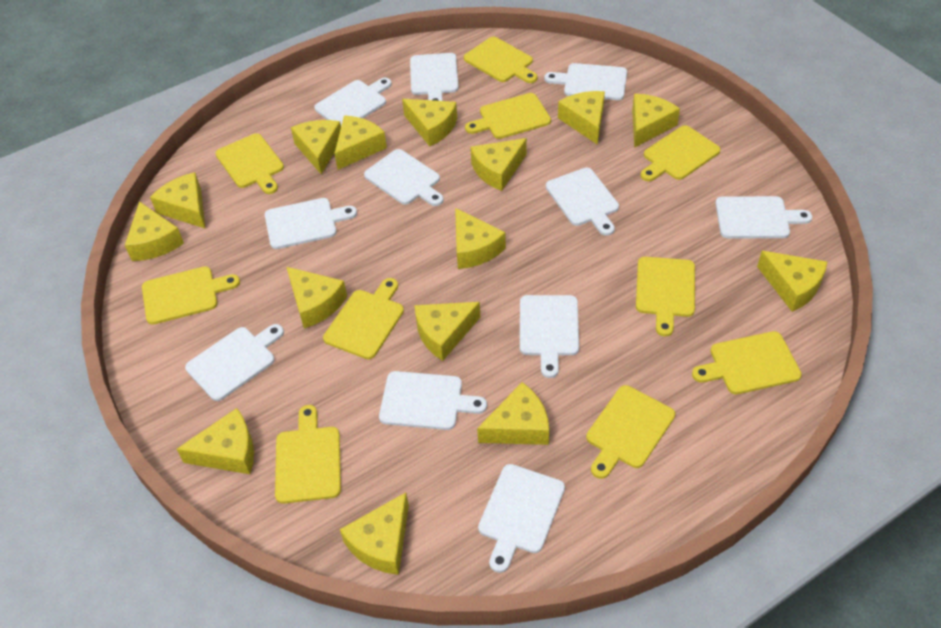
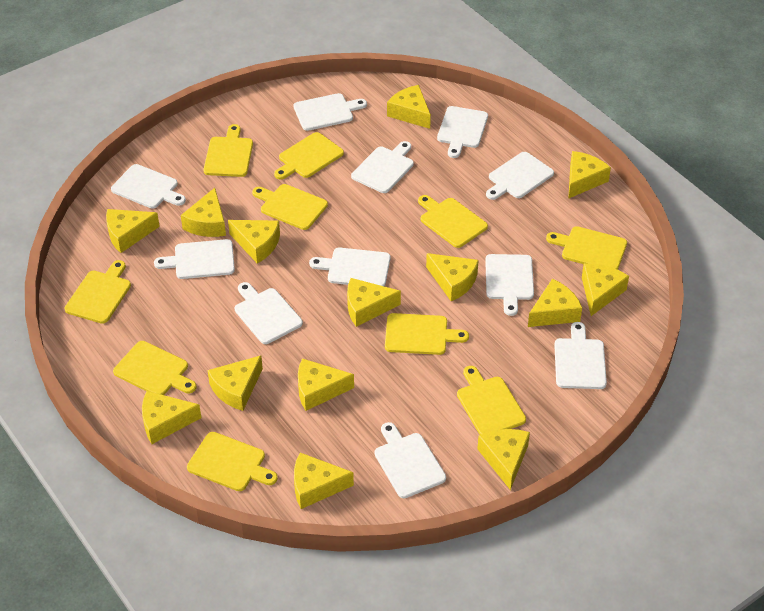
yellow cheese: [125,201,184,261] [150,172,206,229] [177,408,254,474] [287,267,347,328] [291,120,341,174] [334,115,387,170] [340,492,409,575] [402,99,457,146] [414,302,480,361] [455,208,506,269] [470,138,527,191] [477,382,549,445] [558,91,605,145] [632,94,680,148] [757,251,827,312] = 15 -> [106,209,160,253] [142,391,201,444] [181,188,226,237] [208,356,263,411] [228,220,280,264] [294,453,354,509] [298,358,354,411] [347,278,401,327] [387,85,431,129] [426,253,479,301] [477,429,530,490] [528,279,582,327] [568,151,611,199] [582,263,629,316] = 14

